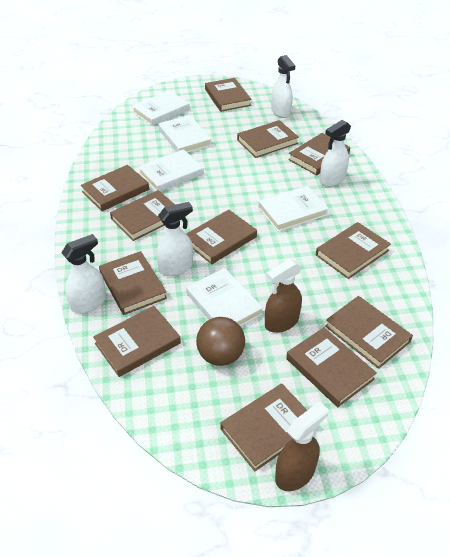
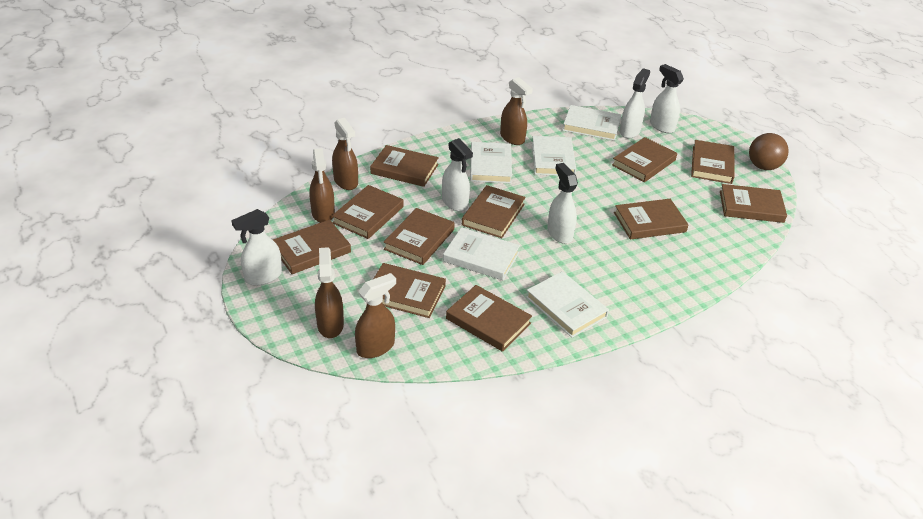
brown book: [81,165,149,211] [93,306,181,377] [99,251,167,315] [110,190,175,241] [186,210,257,264] [205,78,251,112] [220,384,307,471] [237,120,299,158] [286,327,377,407] [288,133,350,176] [316,222,391,279] [325,296,413,369] = 12 -> [273,220,351,274] [332,185,404,239] [370,145,439,187] [374,263,446,318] [384,208,455,265] [446,285,532,352] [462,185,525,238] [612,137,677,182] [614,199,689,240] [691,140,734,184] [720,184,787,223] = 11
brown spray bottle: [265,259,302,333] [275,402,328,491] = 2 -> [310,148,335,223] [315,247,344,338] [332,118,358,190] [355,273,396,358] [500,77,533,145] = 5
white spray bottle: [61,234,106,313] [157,202,193,276] [271,55,295,118] [320,120,351,187] = 4 -> [231,209,282,286] [442,138,473,212] [547,163,578,244] [620,68,650,138] [650,64,684,133] = 5

